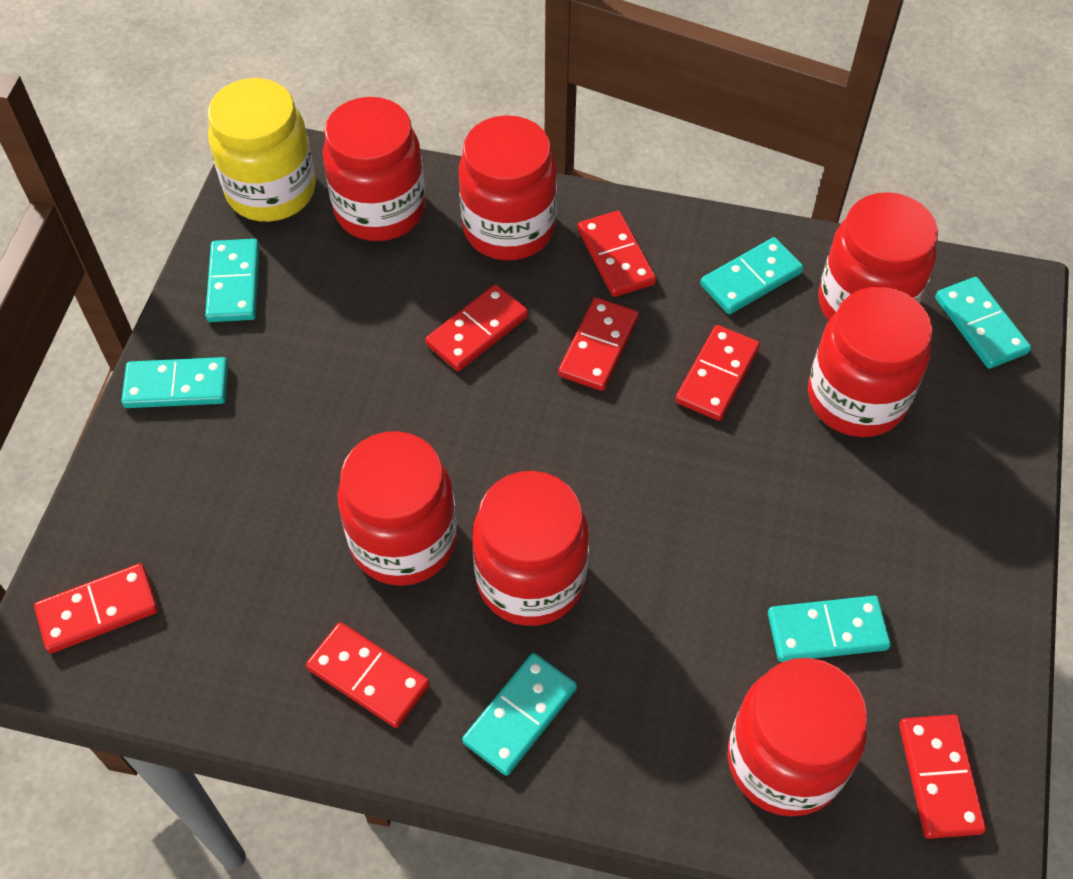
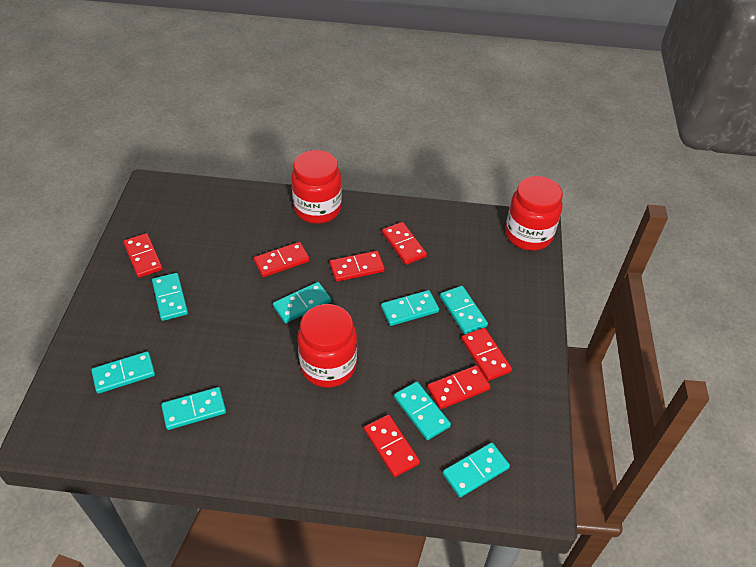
red jar: [323,97,426,241] [338,431,457,586] [459,115,557,260] [472,471,589,626] [727,658,868,816] [808,287,933,437] [819,192,938,321] = 7 -> [291,150,342,224] [298,304,357,388] [505,176,563,251] = 3
turquoise domino: [121,357,228,408] [205,239,260,322] [462,653,577,776] [700,237,804,314] [768,596,891,662] [935,277,1031,369] = 6 -> [91,351,155,394] [152,273,188,321] [161,387,226,430] [273,282,331,323] [381,290,439,326] [394,382,451,440] [440,286,488,334] [443,443,510,497] = 8
yellow jar: [208,78,316,222] = 1 -> none = 0

